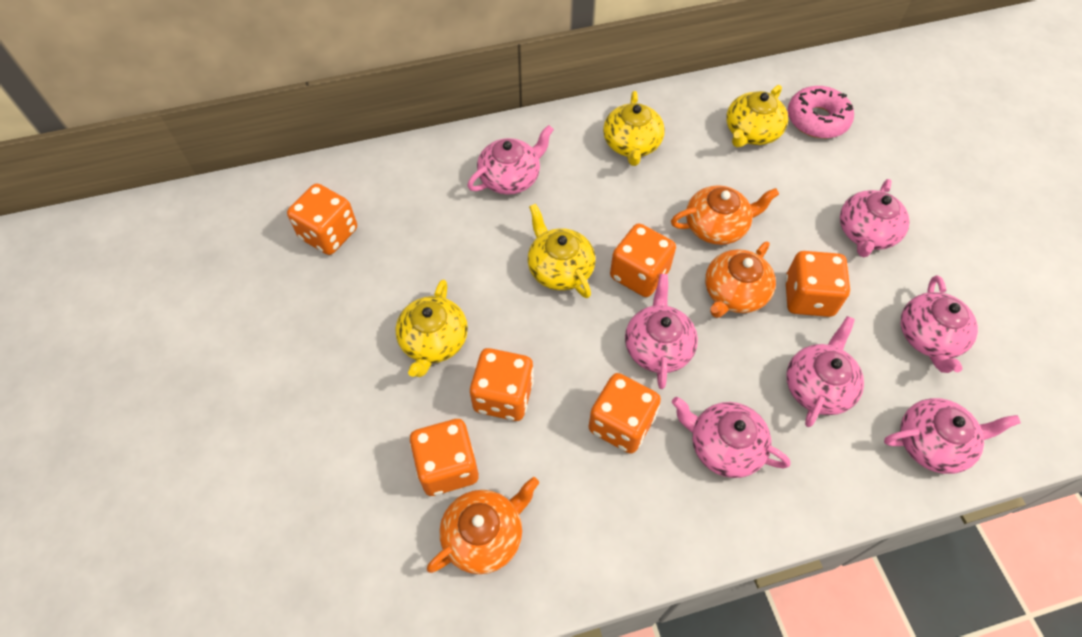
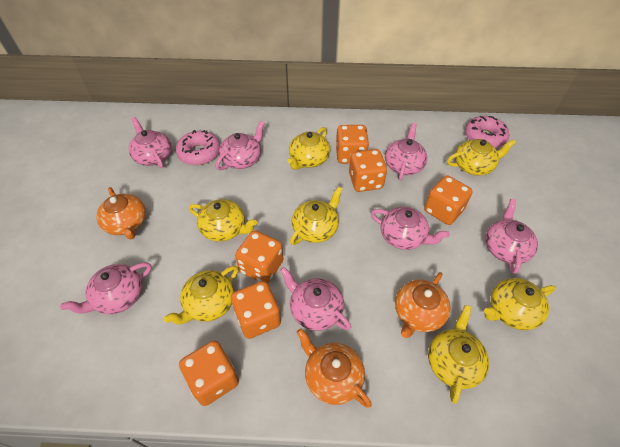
pink donut: [788,86,854,138] = 1 -> [176,130,220,165] [465,116,509,148] = 2
yellow teapot: [395,280,468,377] [528,204,595,298] [603,91,665,166] [726,85,788,147] = 4 -> [164,265,239,325] [189,199,257,242] [288,127,330,170] [290,187,343,245] [428,305,489,404] [447,139,516,176] [484,278,556,330] = 7

